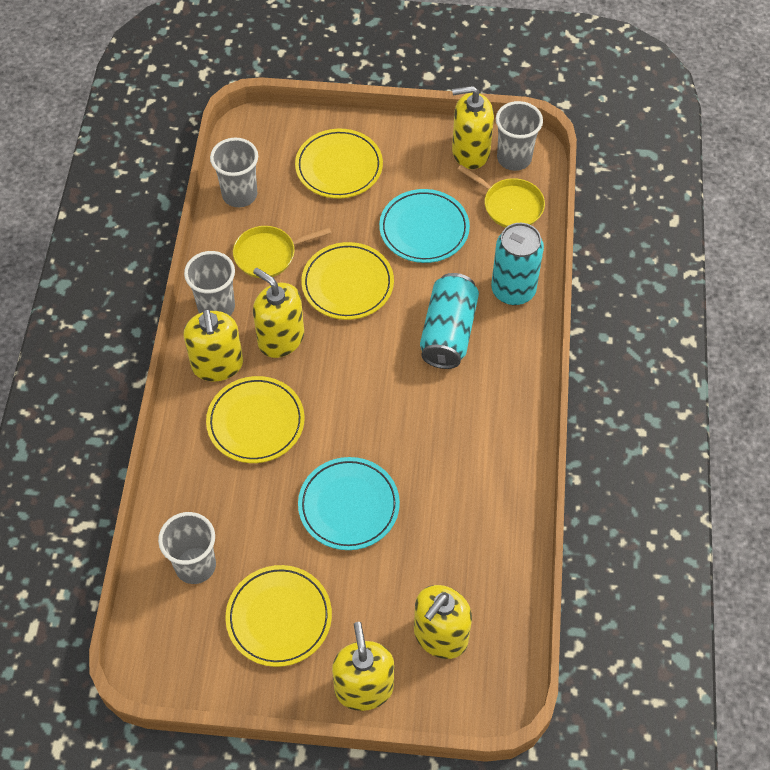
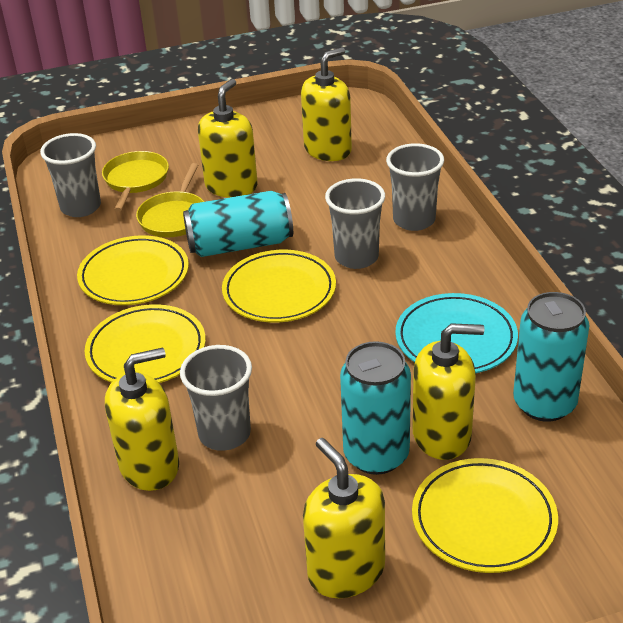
turquoise can: [420,273,479,369] [491,223,544,305] = 2 -> [183,191,293,257] [340,341,411,475] [513,292,590,422] = 3
turquoise plate: [298,457,400,550] [379,189,470,263] = 2 -> [395,293,518,373] = 1

